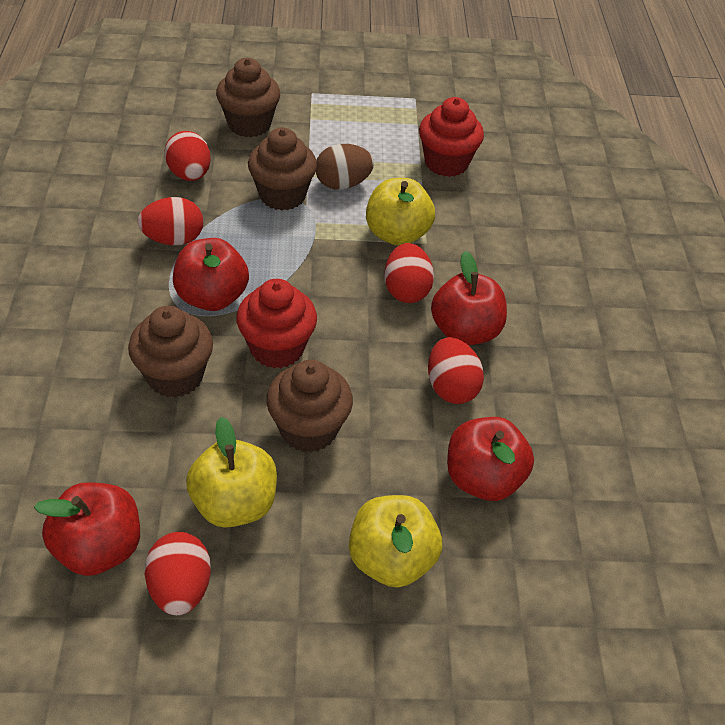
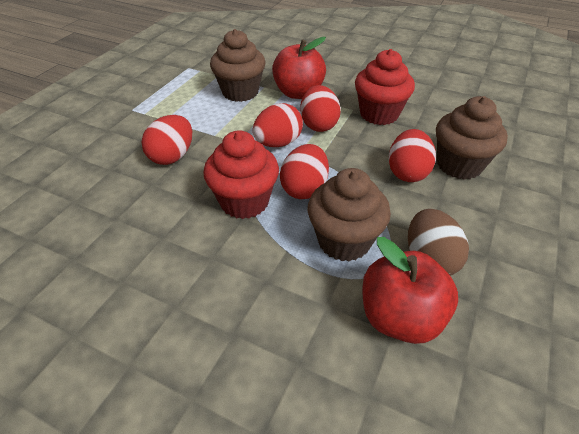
brown cupcake: [128,306,213,398] [216,58,280,137] [248,128,317,211] [266,360,353,453] = 4 -> [210,29,266,102] [308,168,391,262] [436,96,508,180] = 3
red apple: [34,482,140,576] [173,238,249,311] [431,251,507,345] [447,417,534,501] = 4 -> [272,37,326,99] [362,237,458,344] = 2
yellow apple: [186,417,277,528] [349,495,442,588] [366,178,435,246] = 3 -> none = 0

